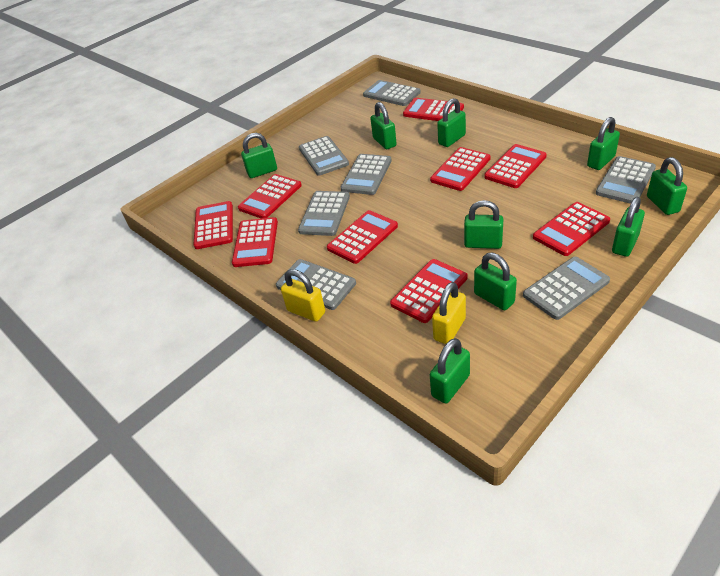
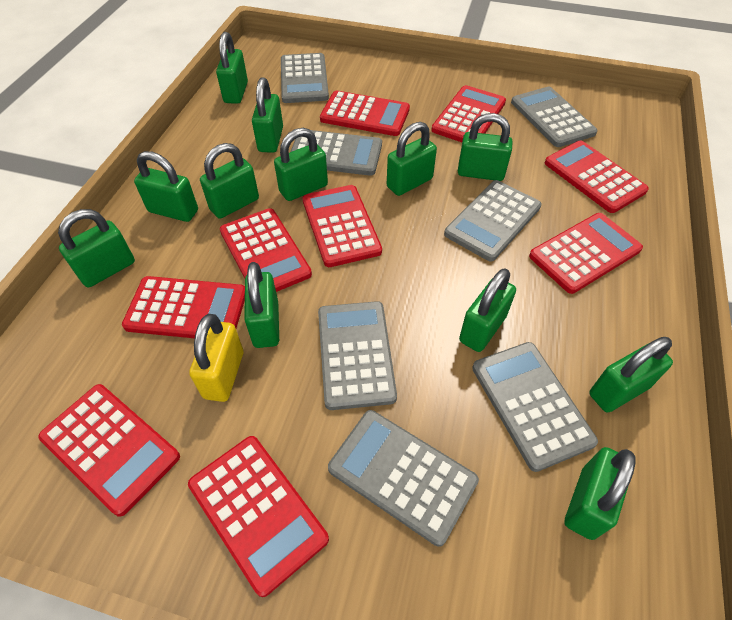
green padlock: [241,133,277,178] [370,102,397,149] [430,338,470,404] [437,98,466,147] [464,200,503,249] [474,253,517,310] [587,117,620,170] [612,197,645,257] [647,157,687,215] = 9 -> [58,209,135,287] [134,151,198,222] [200,143,259,219] [216,32,248,104] [244,262,279,348] [252,78,283,153] [274,128,328,201] [387,122,437,196] [458,113,513,181] [459,268,516,352] [564,447,636,540] [589,337,673,412] = 12
yellow padlock: [281,269,325,322] [432,282,466,344] = 2 -> [189,314,244,402] = 1

